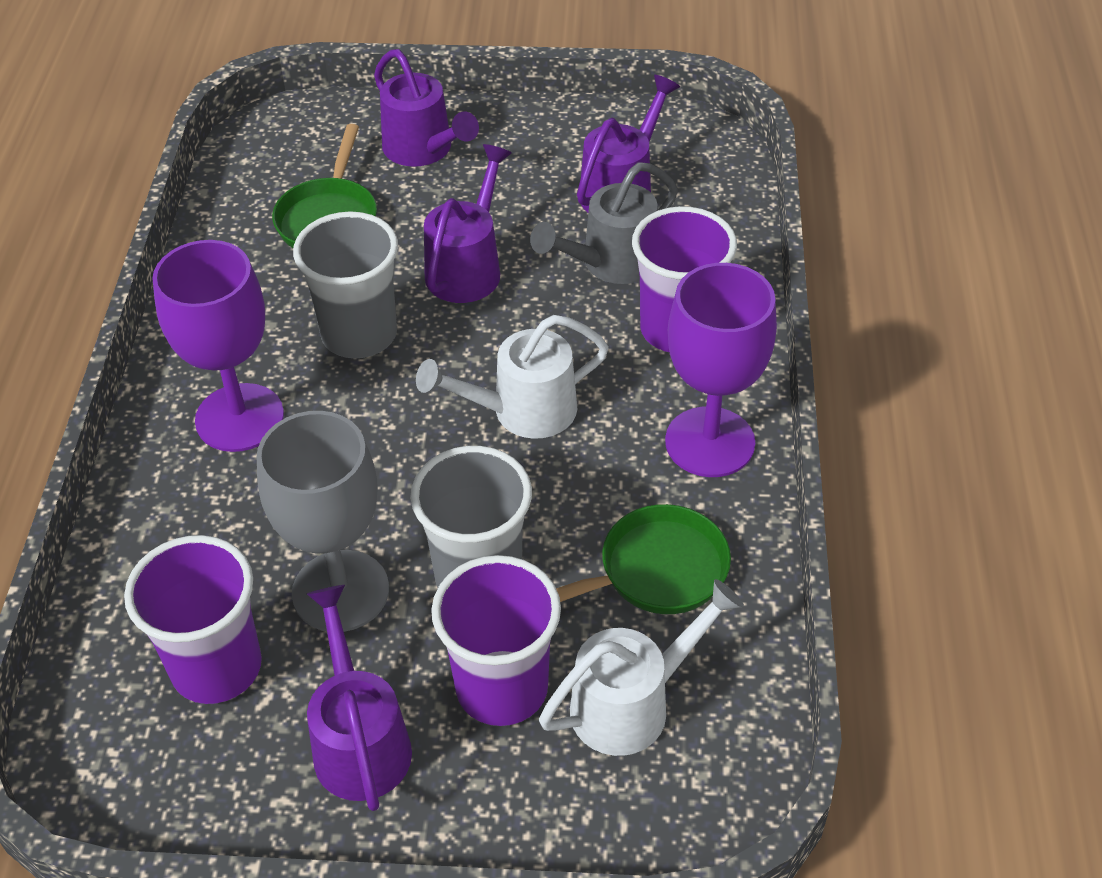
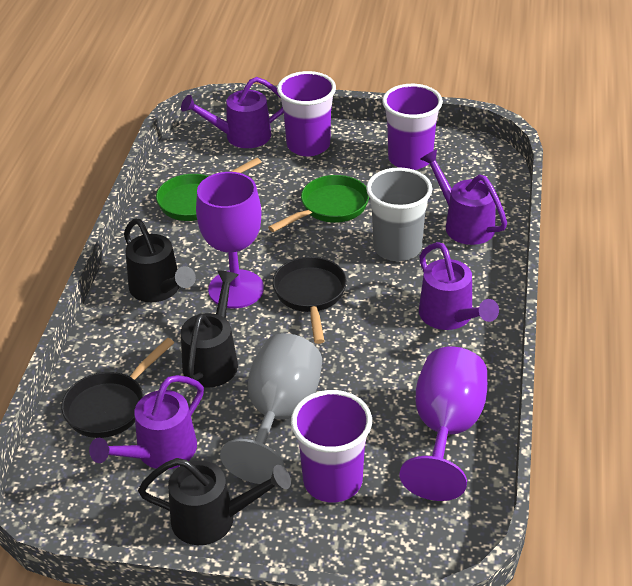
black pan: none = 0 -> [61,338,174,438] [273,257,347,344] = 2
black watering can: none = 0 -> [124,219,196,302] [138,458,291,545] [181,270,239,388] = 3
grey cup: [293,211,398,358] [410,446,532,587] = 2 -> [366,167,432,261] = 1
grey watering can: [530,162,678,284] = 1 -> none = 0
white watering can: [416,315,609,439] [539,579,744,756] = 2 -> none = 0

